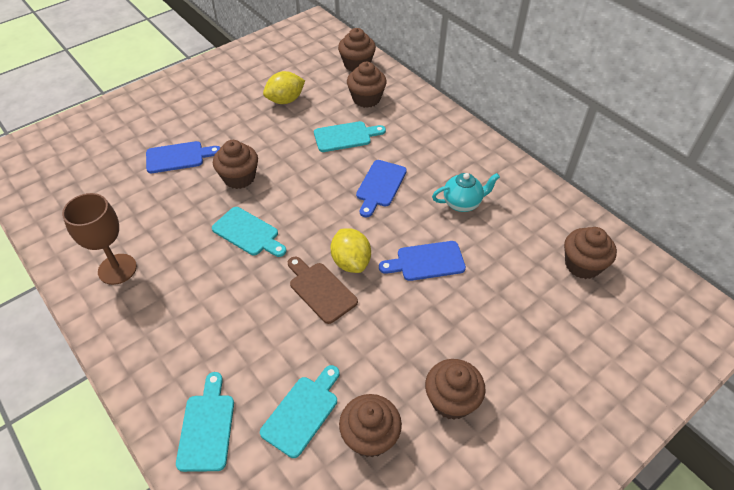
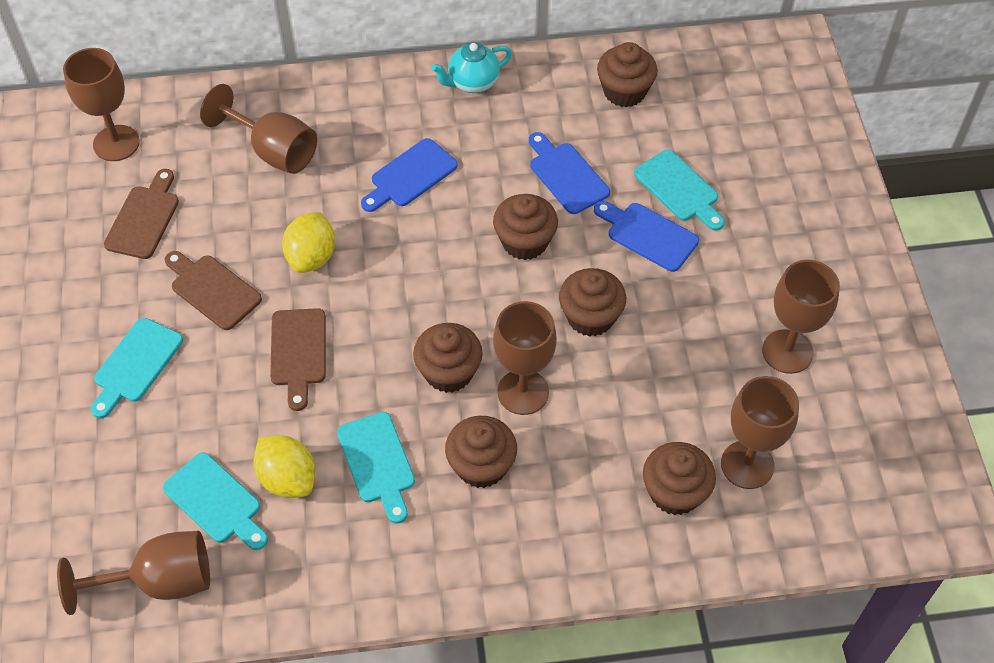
brown cutting board: [288,256,358,324] = 1 -> [104,169,179,259] [165,251,262,330] [270,308,326,411] = 3
brown goblet: [62,193,137,285] = 1 -> [57,531,210,615] [63,48,140,161] [200,84,317,174] [493,301,557,415] [721,376,799,489] [762,260,840,374] = 6

